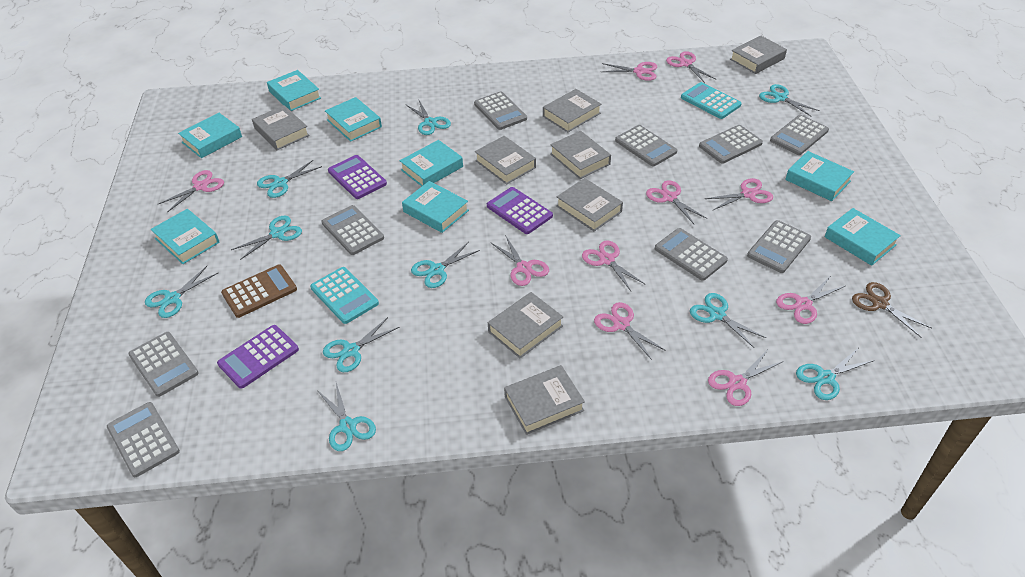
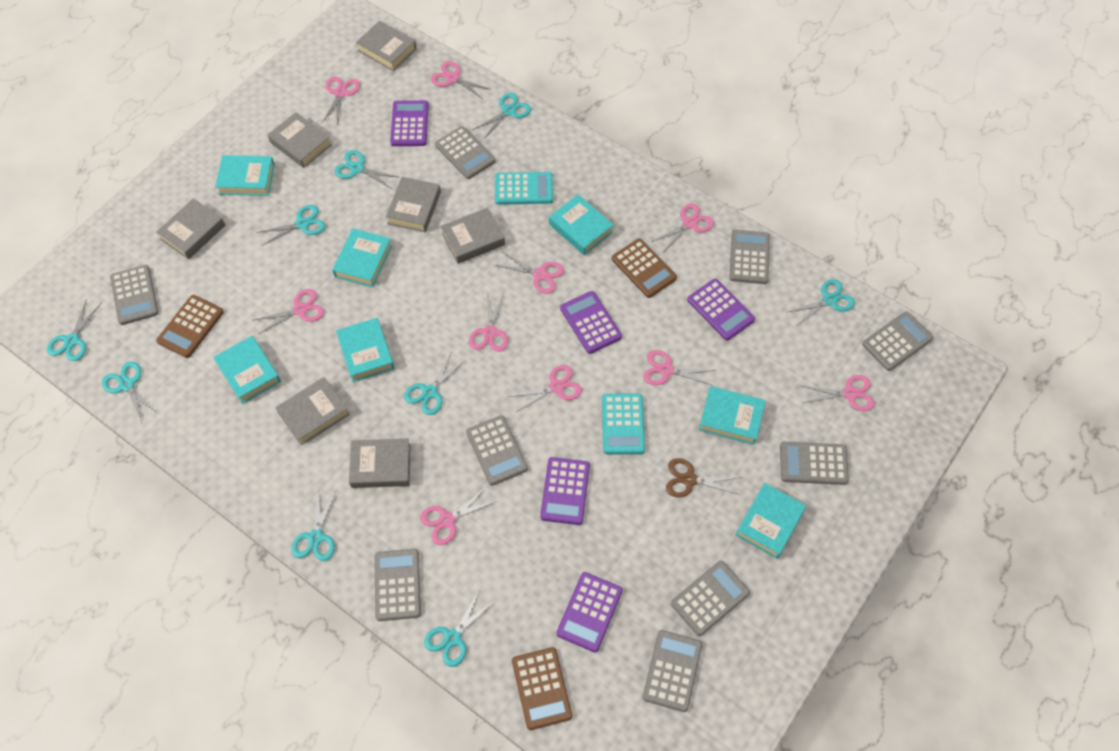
brown calculator: [221,265,297,318] = 1 -> [156,295,224,358] [512,647,572,730] [612,238,677,298] = 3
grey book: [252,105,309,150] [475,136,536,185] [488,292,563,358] [504,365,585,435] [543,89,601,132] [550,131,611,179] [556,178,623,231] [730,36,787,74] = 8 -> [156,198,225,259] [268,112,332,168] [275,377,350,445] [349,438,411,488] [356,21,417,71] [386,177,441,232] [440,207,505,264] = 7
purple calculator: [217,325,299,389] [328,155,387,199] [487,187,553,234] = 3 -> [390,100,429,146] [540,457,590,525] [556,572,623,652] [560,291,622,354] [687,279,755,340] = 5
turquoise book: [151,209,220,264] [178,113,242,158] [267,70,321,111] [325,97,382,142] [400,140,463,186] [402,181,469,233] [785,151,854,201] [825,208,901,266] = 8 -> [213,336,281,404] [215,155,275,196] [332,228,392,287] [336,318,394,382] [549,194,614,255] [699,386,765,445] [735,483,806,559] = 7
turquoise scissors: [145,266,218,318] [231,216,302,260] [257,160,322,198] [317,383,376,451] [323,317,400,372] [405,101,451,135] [411,242,480,288] [690,293,766,348] [759,84,820,117] [796,349,874,400] = 10 -> [47,300,102,361] [102,361,157,423] [256,205,325,246] [291,489,337,561] [334,150,398,188] [404,351,466,415] [424,589,495,667] [473,93,531,139] [788,279,855,325] = 9

